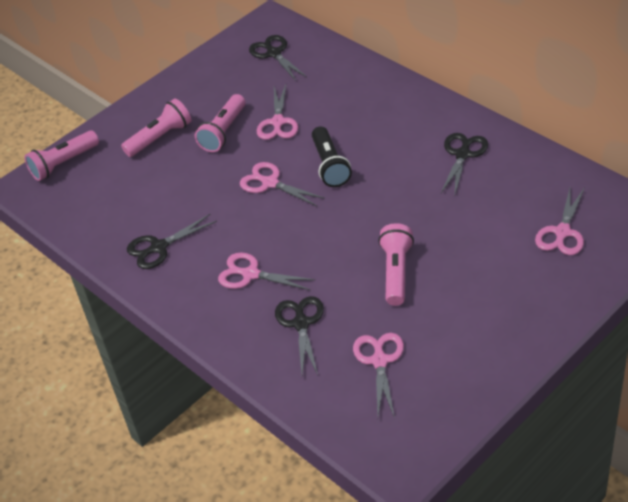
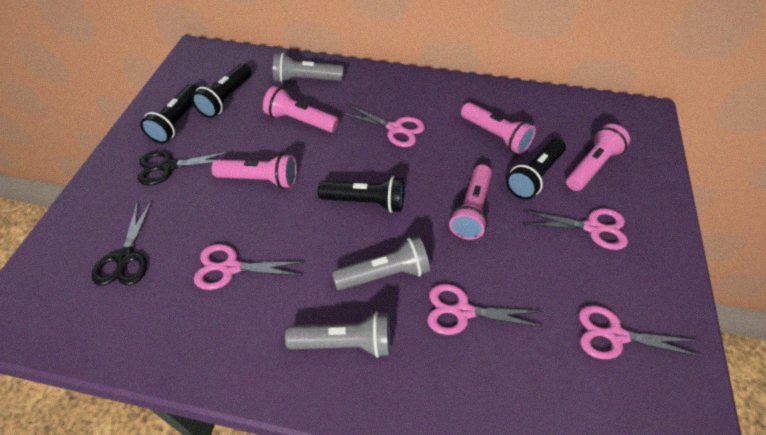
black flashlight: [312,126,352,187] = 1 -> [140,84,199,143] [191,63,252,118] [318,176,404,213] [506,139,566,200] = 4
black scissors: [127,214,217,269] [249,35,307,81] [275,296,324,375] [441,133,488,194] = 4 -> [92,200,152,286] [138,151,232,185] = 2
grey flashlight: none = 0 -> [273,53,344,83] [285,312,391,358] [332,236,430,290] = 3
pink flashlight: [24,130,99,181] [121,98,192,157] [195,94,246,152] [378,223,414,306] = 4 -> [211,153,297,189] [263,86,339,133] [449,164,492,240] [461,102,536,154] [566,124,630,191] = 5

